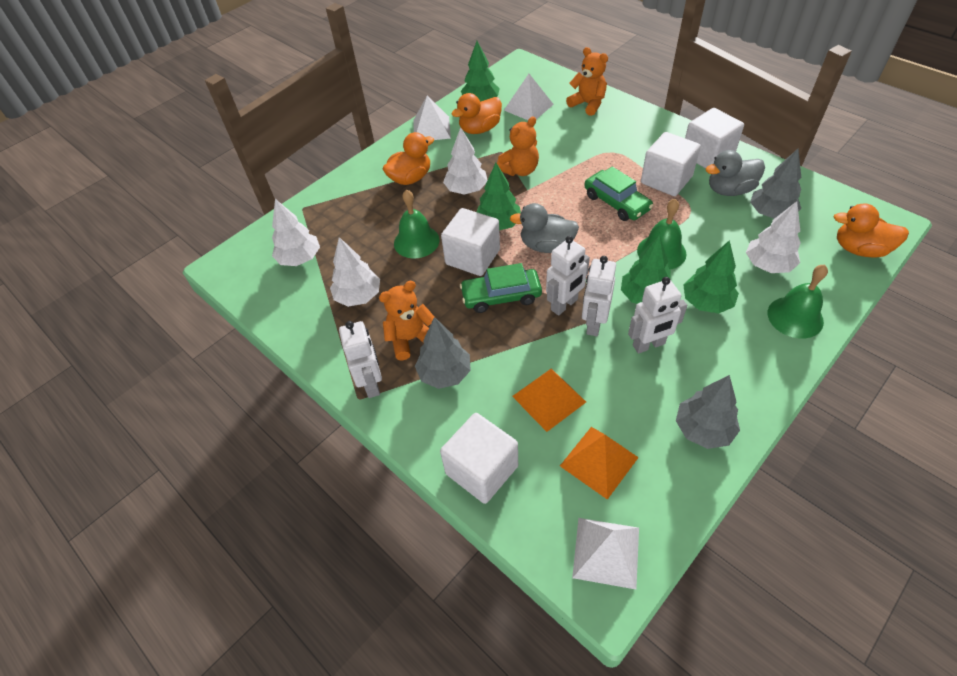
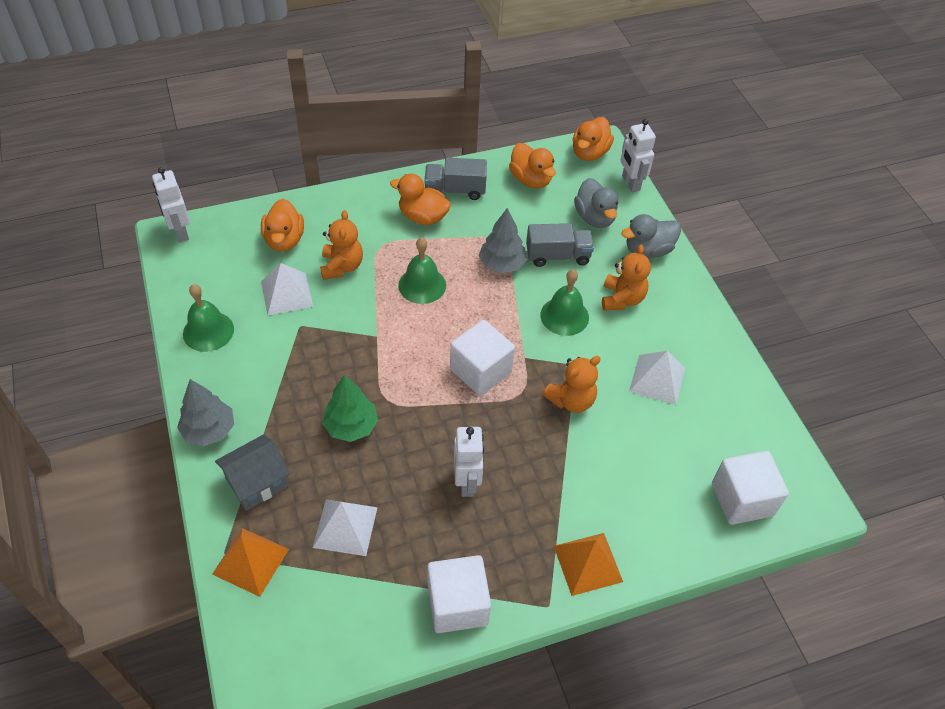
green car: [460,263,542,313] [584,166,653,221] = 2 -> none = 0
green tree: [461,41,500,101] [476,163,521,230] [621,235,671,304] [683,240,739,313] = 4 -> [322,375,378,442] = 1
grey house: none = 0 -> [215,434,290,511] = 1
grey tree: [415,317,471,389] [676,375,740,449] [750,149,801,219] = 3 -> [177,379,234,446] [479,208,527,273] = 2
grey truck: none = 0 -> [424,158,487,200] [526,223,594,267] = 2
orange duck: [383,132,434,185] [451,93,502,134] [834,204,909,257] = 3 -> [261,199,304,252] [390,174,451,225] [509,143,556,189] [573,117,614,161] = 4
white cube: [440,413,518,504] [441,208,500,276] [641,132,701,196] [685,108,744,168] = 4 -> [427,555,491,633] [450,320,515,396] [712,451,789,525] = 3
white robot: [339,321,382,398] [546,236,590,316] [582,256,616,336] [628,277,687,354] = 4 -> [152,167,190,242] [454,427,484,497] [620,119,656,192] = 3
white tree: [272,199,320,266] [330,237,380,307] [443,127,487,195] [746,201,801,273] = 4 -> none = 0

